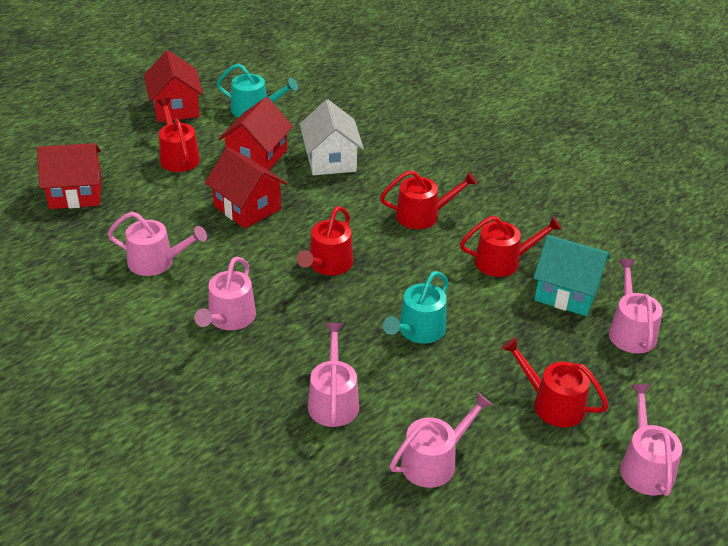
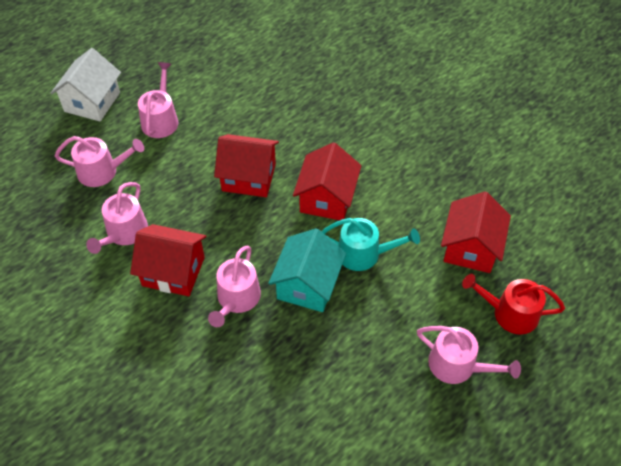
pink watering can: [108,212,207,276] [195,257,256,330] [308,323,359,427] [390,392,493,488] [609,259,663,354] [620,384,682,496] = 6 -> [55,136,144,187] [86,182,148,254] [138,62,178,138] [208,246,261,327] [417,326,521,384] = 5
red watering can: [156,98,200,172] [297,206,353,275] [380,170,477,229] [460,216,562,277] [502,337,609,427] = 5 -> [462,274,565,335] = 1
turquoise watering can: [216,63,298,118] [383,271,449,344] = 2 -> [322,218,420,271] = 1

